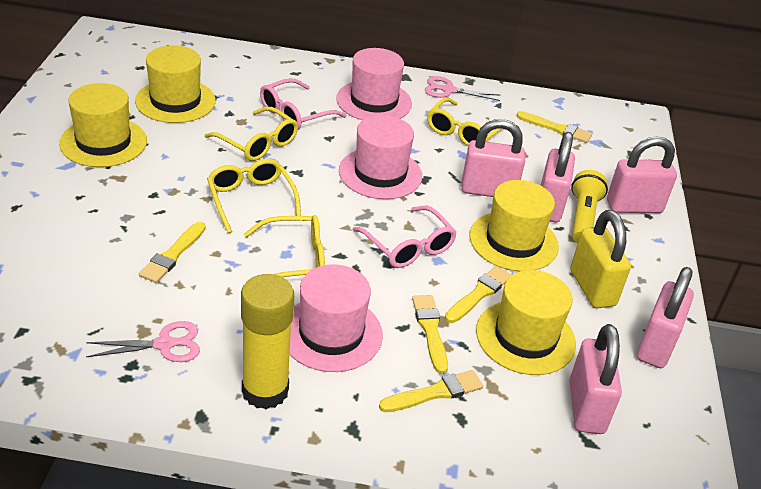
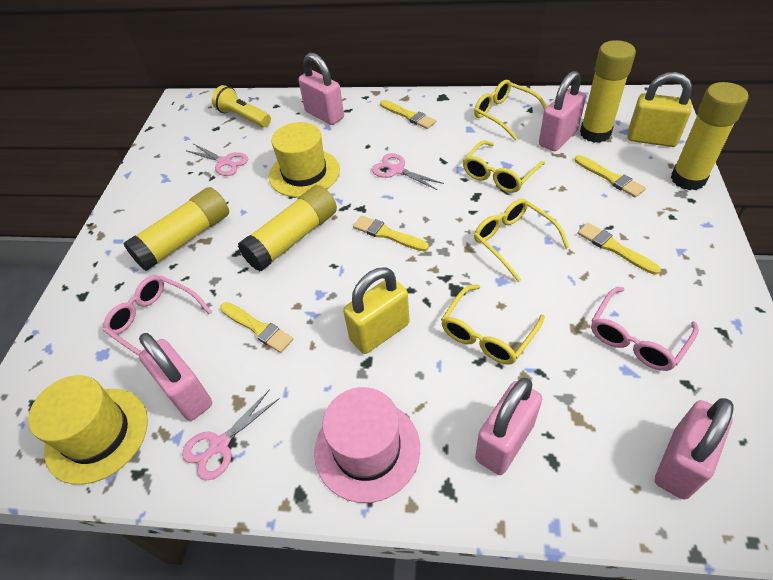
pink hat: [289,264,383,372] [336,48,412,120] [339,115,422,199] = 3 -> [314,387,420,503] = 1
pink scissors: [86,321,200,362] [425,76,501,101] = 2 -> [182,390,280,480] [187,144,248,176] [372,153,444,190] = 3
yellow glue stick: [241,274,294,409] = 1 -> [123,187,229,271] [238,185,337,272] [580,40,636,143] [671,82,748,190] = 4
yellow hat: [59,83,147,167] [135,46,216,123] [470,180,559,271] [476,270,576,375] = 4 -> [28,375,148,485] [269,122,340,197] = 2
yellow padlock: [571,210,631,308] = 1 -> [343,267,410,354] [628,72,692,147] = 2

